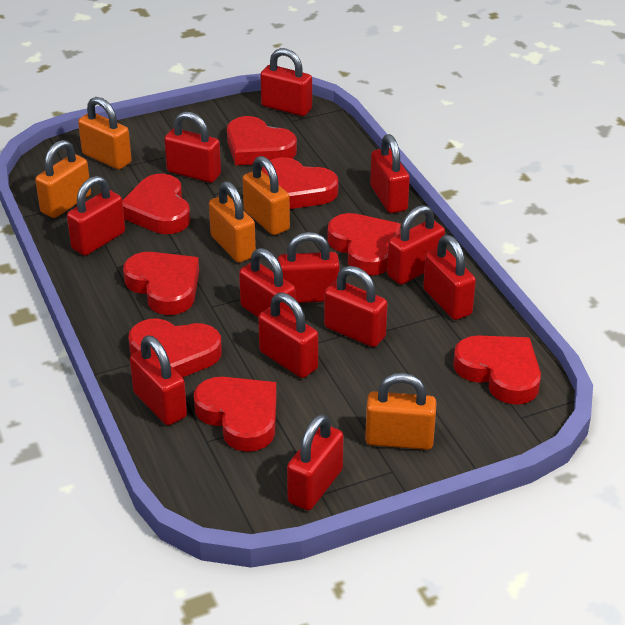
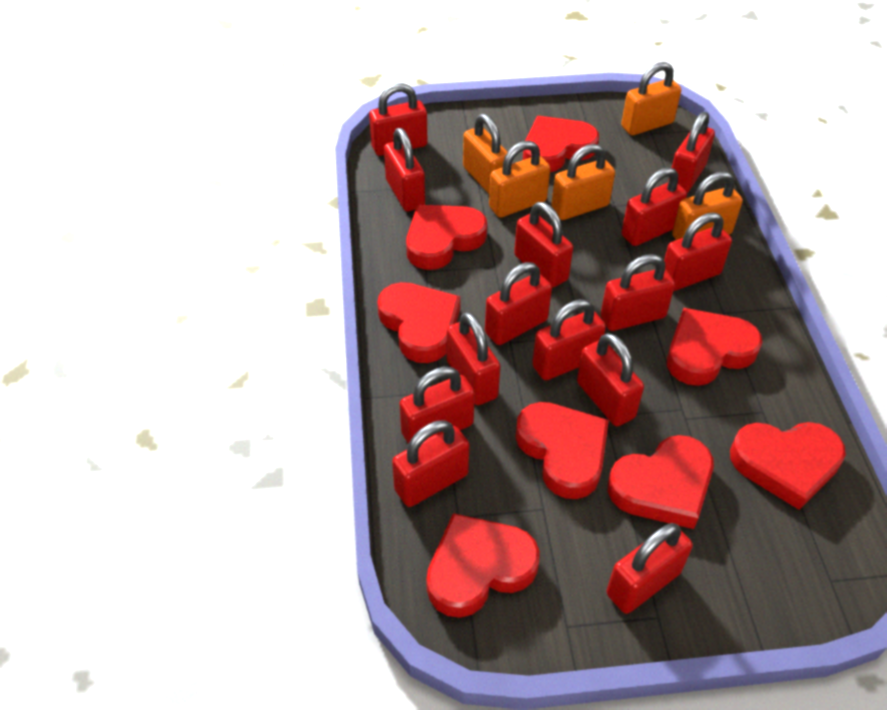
red padlock: [67,176,125,256] [130,336,187,425] [164,112,221,183] [239,248,296,317] [258,293,318,378] [260,48,312,116] [277,232,340,303] [287,414,344,510] [324,266,388,347] [370,134,410,213] [387,205,445,285] [423,235,476,320] = 12 -> [369,84,428,156] [384,128,425,211] [392,420,469,507] [399,367,475,444] [446,312,500,405] [485,262,552,345] [514,202,573,288] [532,299,606,380] [577,333,644,426] [601,254,675,331] [606,523,693,614] [621,167,687,246] [664,212,732,291] [668,112,715,193] = 14

